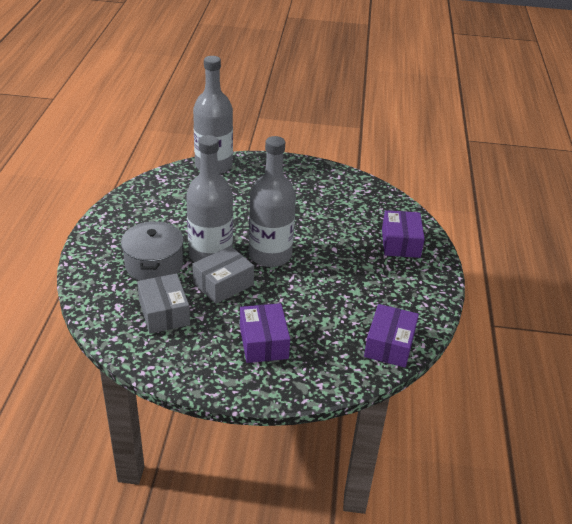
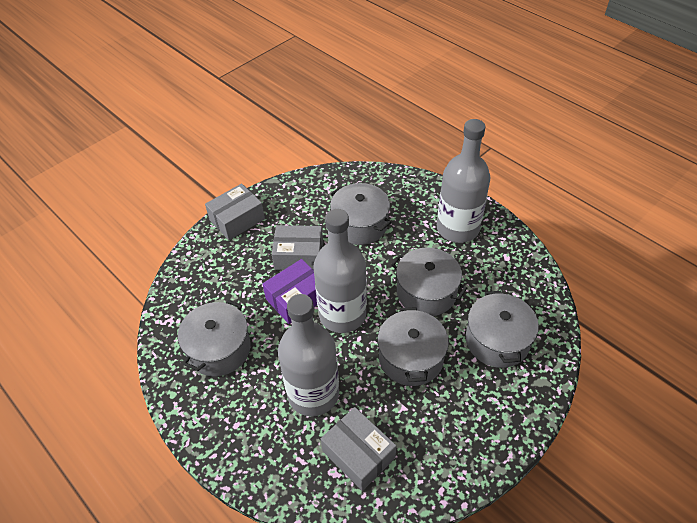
grey box: [137,274,190,334] [192,246,254,304] = 2 -> [205,183,265,240] [272,225,323,270] [321,407,396,491] = 3
grey pot: [121,221,184,281] = 1 -> [178,300,251,376] [330,183,391,245] [378,307,449,386] [391,247,467,316] [466,291,539,368] = 5
purple box: [240,303,290,363] [364,304,419,368] [382,210,425,258] = 3 -> [263,259,317,324] = 1

